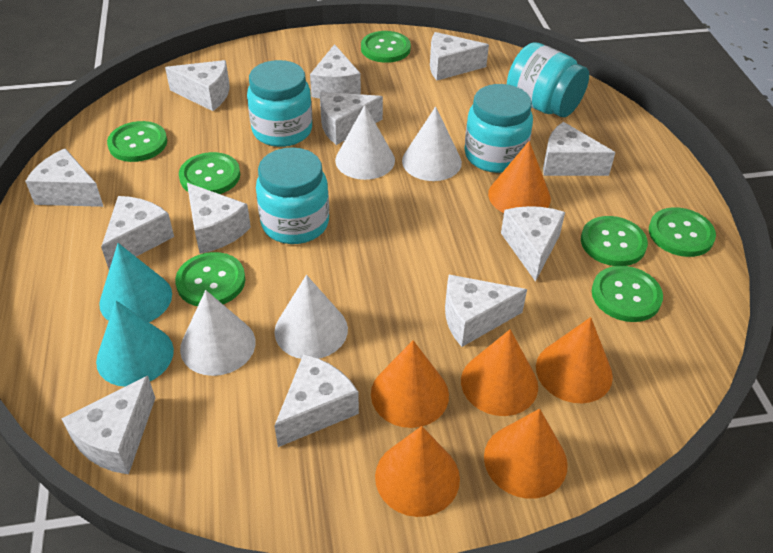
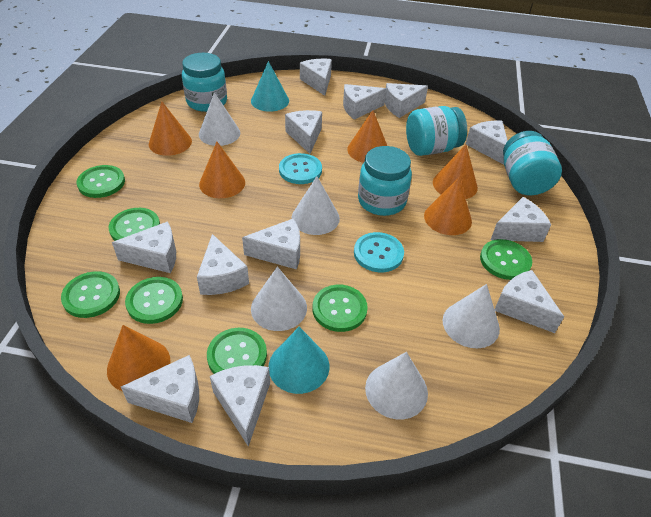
turquoise button: none = 0 -> [279,153,322,184] [354,232,404,272] = 2
white cone: [180,290,255,376] [274,275,348,359] [335,105,395,180] [402,106,462,181] = 4 -> [199,92,240,146] [251,267,307,331] [292,176,340,235] [365,352,428,420] [443,284,500,348] = 5

